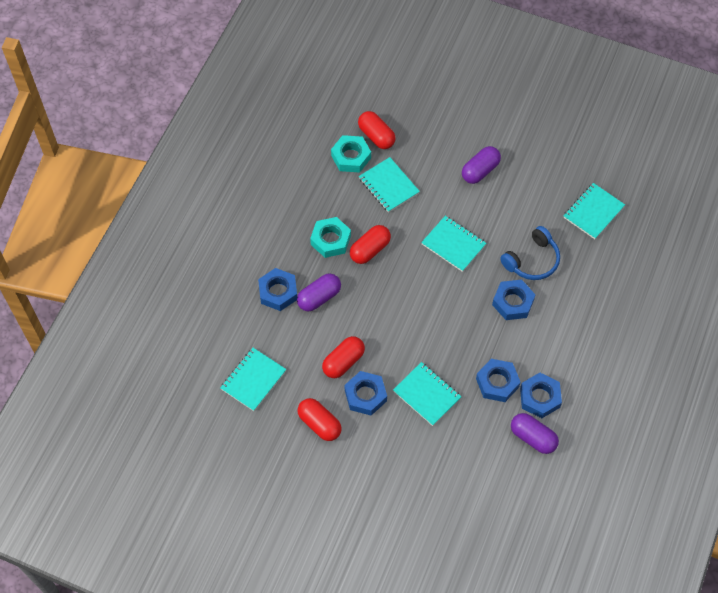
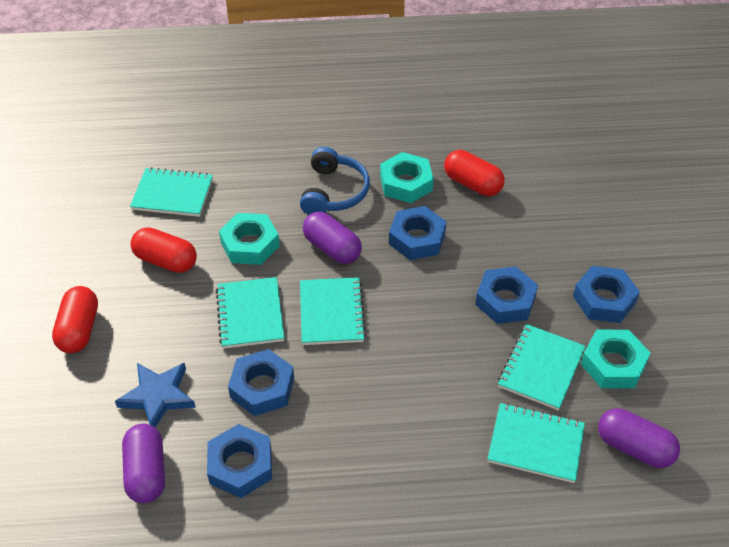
blue star: none = 0 -> [115,363,196,428] = 1
red capsule: [298,398,341,441] [322,336,365,378] [350,225,391,264] [358,111,396,149] = 4 -> [52,286,98,353] [130,227,197,273] [444,150,505,196] = 3
turquoise nut: [310,217,351,258] [331,135,371,173] = 2 -> [219,213,280,265] [380,152,434,203] [581,330,651,388] = 3

